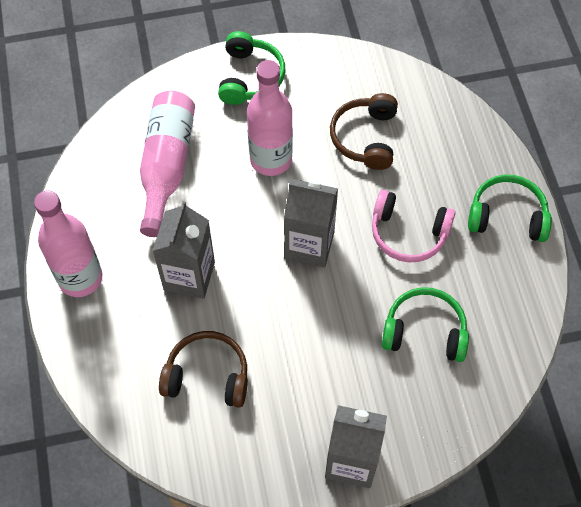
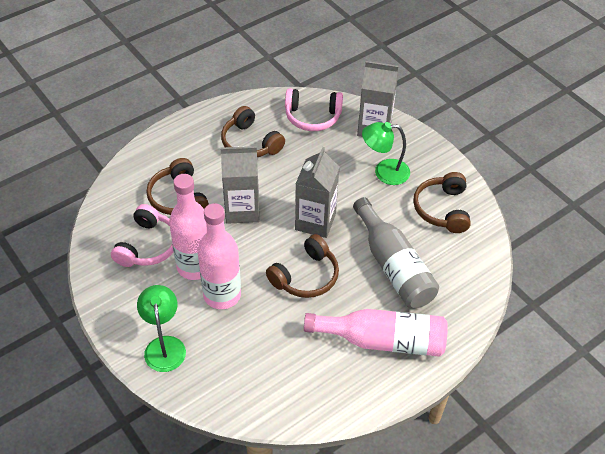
brown headphones: [159,331,248,408] [330,93,398,170] = 2 -> [146,158,209,215] [221,106,285,157] [266,234,339,298] [413,172,471,233] = 4
green headphones: [218,31,286,105] [382,287,469,362] [468,175,552,242] = 3 -> none = 0
green lamp: none = 0 -> [137,285,186,372] [362,122,410,185] = 2
grey bottle: none = 0 -> [353,197,439,308] = 1
pink headphones: [372,190,455,263] = 1 -> [111,204,174,267] [285,88,343,131] = 2

